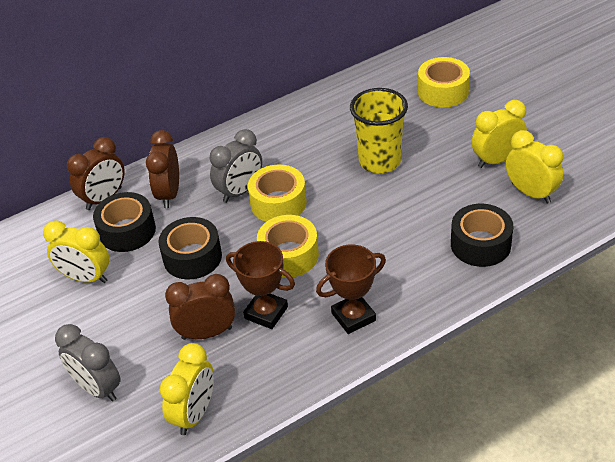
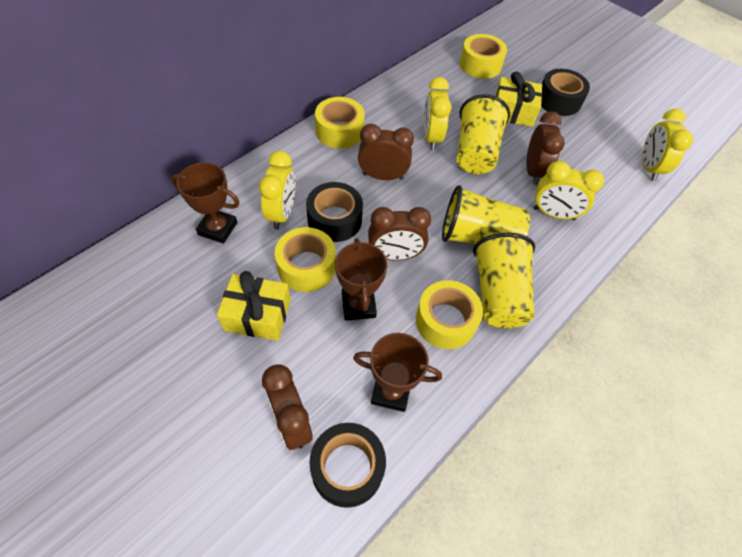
brown clock: [67,137,125,210] [146,130,179,208] [165,274,235,340] = 3 -> [262,364,313,450] [358,124,414,180] [368,207,431,261] [526,111,565,185] = 4
brown trophy: [226,241,295,329] [316,244,386,334] = 2 -> [171,162,240,244] [335,238,388,321] [353,333,442,412] = 3
grey clock: [55,324,120,402] [210,129,262,203] = 2 -> none = 0
yellow cup: [350,88,408,174] = 1 -> [442,185,530,244] [457,94,510,174] [473,233,535,328] = 3
yellow gift: none = 0 -> [217,271,291,341] [495,72,542,127] = 2
yellow tape: [248,165,307,222] [257,215,319,278] [418,57,470,107] = 3 -> [275,227,336,292] [315,97,365,149] [416,280,483,349] [460,34,507,79] = 4

